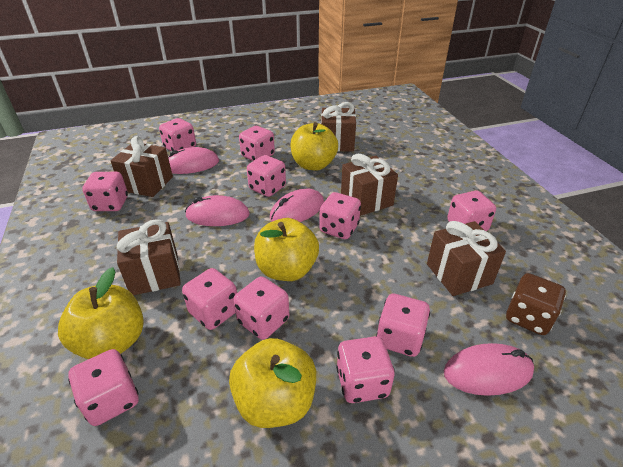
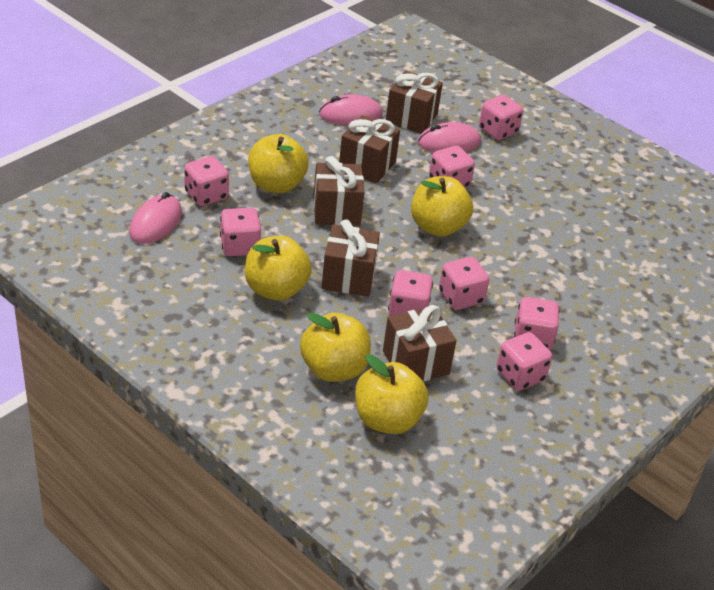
brown dice: [506,273,566,335] = 1 -> none = 0
pink dice: [68,349,139,426] [82,172,128,211] [159,118,196,151] [182,268,237,330] [233,276,289,340] [239,126,275,161] [247,155,286,197] [319,192,361,239] [336,336,395,403] [376,294,430,357] [447,191,496,231] = 11 -> [184,156,229,206] [220,208,261,256] [388,270,433,316] [429,146,475,188] [439,257,490,310] [479,95,523,140] [497,332,552,390] [514,297,560,350] = 8
pink mouse: [168,147,219,174] [185,195,250,226] [270,189,324,222] [444,343,534,396] = 4 -> [129,192,182,244] [319,94,382,125] [418,122,481,152] = 3
yellow apple: [58,267,144,359] [229,338,316,428] [254,218,319,281] [290,122,338,171] = 4 -> [245,236,312,301] [248,134,309,193] [300,313,371,382] [355,354,429,434] [411,176,473,237] = 5

